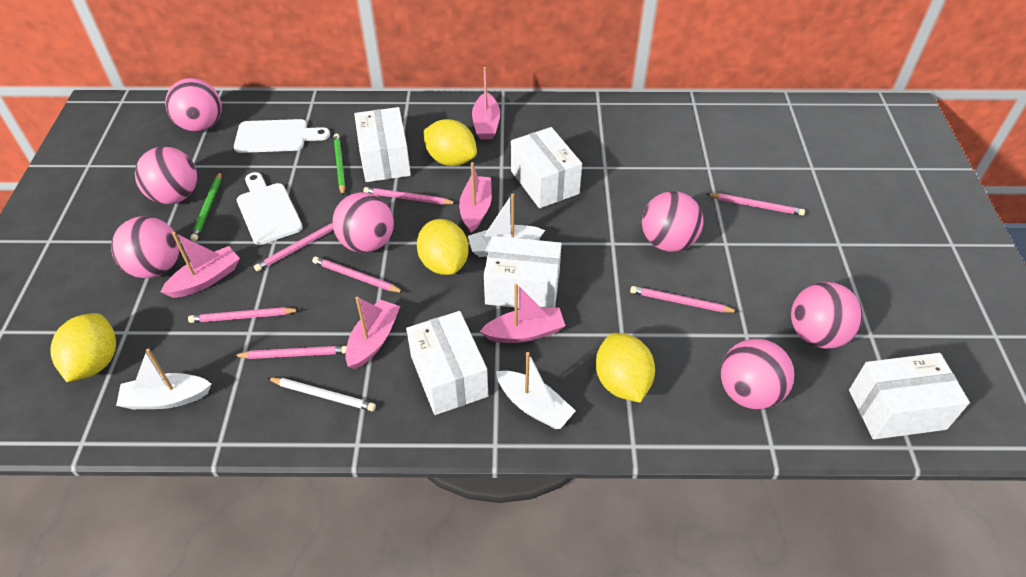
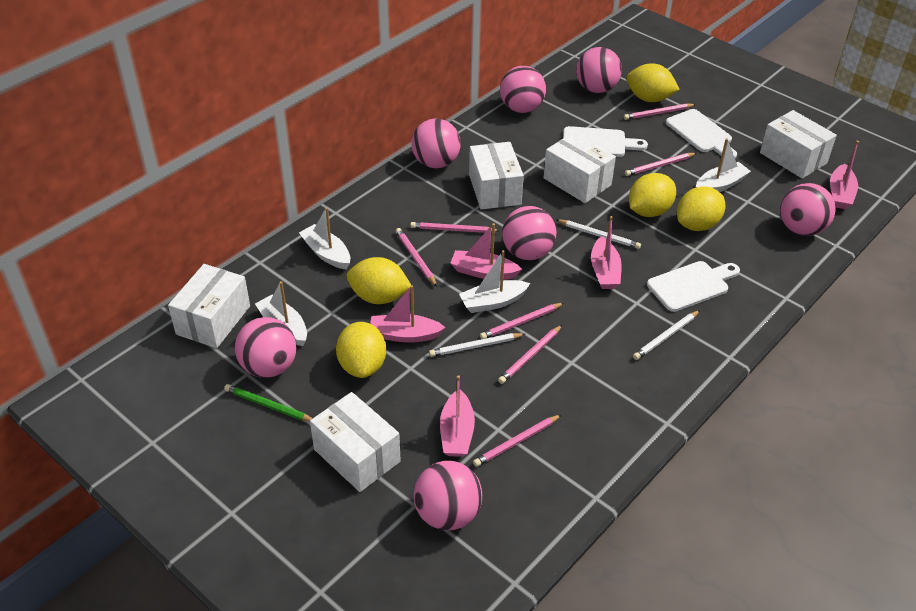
green pencil: [190,172,222,241] [333,133,345,196] = 2 -> [224,384,313,422] = 1
white boat: [116,349,211,409] [468,194,545,257] [496,352,576,429] = 3 -> [255,281,307,346] [299,207,350,269] [459,250,530,313] [696,138,751,192] = 4
white cutting board: [234,119,330,153] [237,172,303,245] = 2 -> [563,126,648,157] [647,261,740,312] [666,109,737,158] = 3
white pencil: [267,377,376,411] = 1 -> [429,333,525,357] [556,219,641,249] [633,310,700,360] = 3
yellow lemon: [50,313,116,382] [417,219,469,275] [423,119,477,166] [596,333,655,403] = 4 -> [336,322,386,378] [346,257,411,304] [626,63,680,102] [629,173,676,217] [677,186,725,231] = 5

